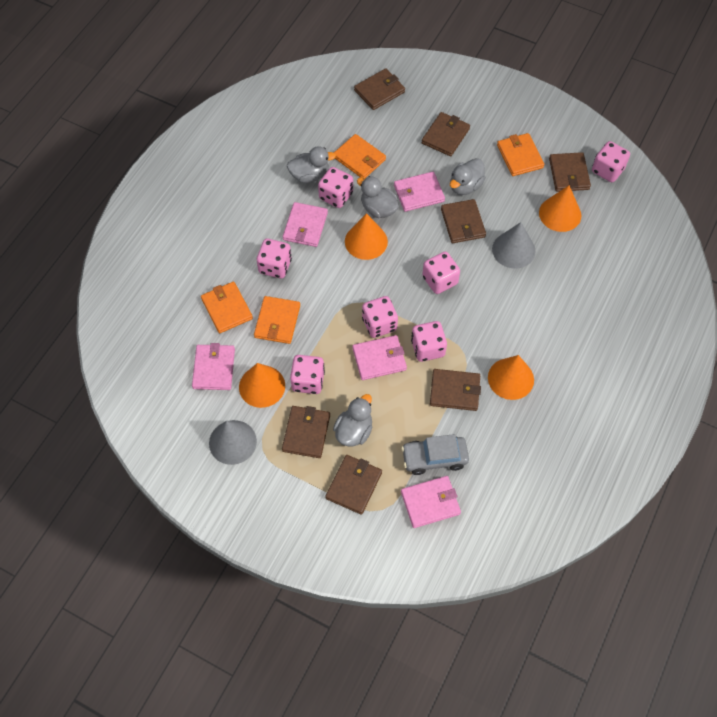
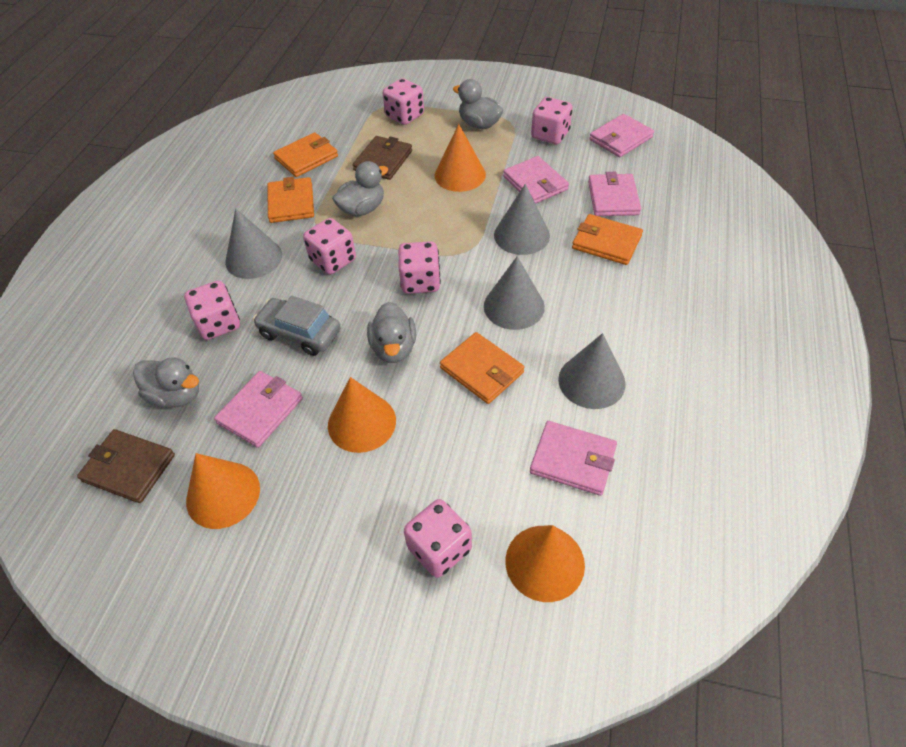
brown wallet: [282,406,330,458] [325,455,382,515] [354,68,405,110] [422,112,470,156] [430,369,481,411] [441,199,486,243] [549,152,591,192] = 7 -> [77,429,175,503] [353,136,412,180] = 2
grey cone: [209,420,257,465] [492,222,536,269] = 2 -> [225,208,282,279] [484,256,545,330] [494,184,550,255] [558,333,626,409] = 4
pink dice: [257,239,292,278] [290,355,325,394] [318,167,353,208] [362,296,398,338] [411,321,447,362] [422,252,460,294] [592,141,630,182] = 7 -> [184,281,240,340] [303,218,356,275] [383,78,424,125] [398,241,441,294] [404,499,472,578] [531,97,573,144] = 6

